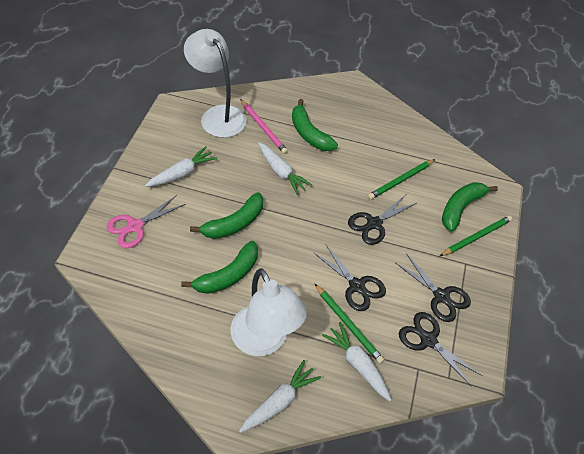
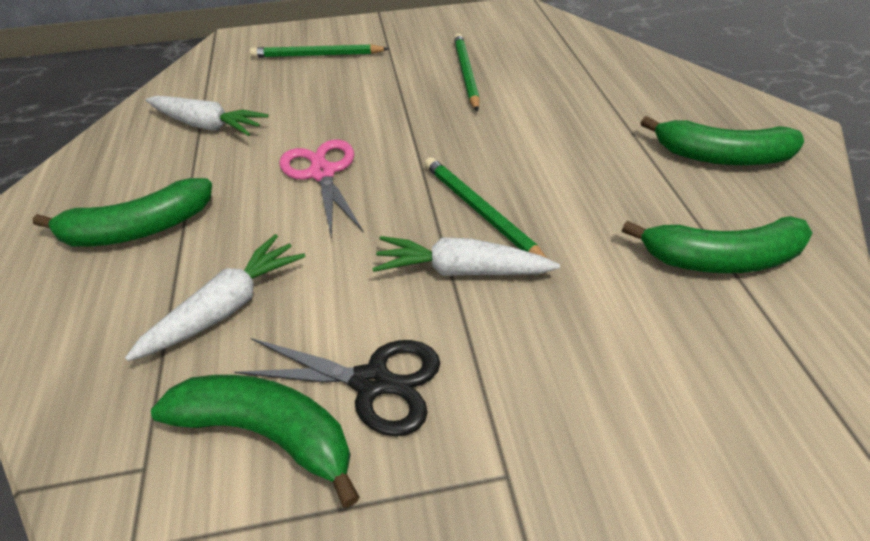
black scissors: [313,244,386,311] [348,195,417,245] [396,254,471,322] [399,312,482,387] = 4 -> [234,338,440,436] = 1
pink pencil: [240,99,288,154] = 1 -> none = 0
white carrot: [145,147,217,187] [239,360,321,433] [258,142,313,195] [322,322,391,401] = 4 -> [125,234,305,361] [146,96,268,136] [372,236,560,276] = 3
white lamp: [184,29,246,138] [231,268,307,356] = 2 -> none = 0

